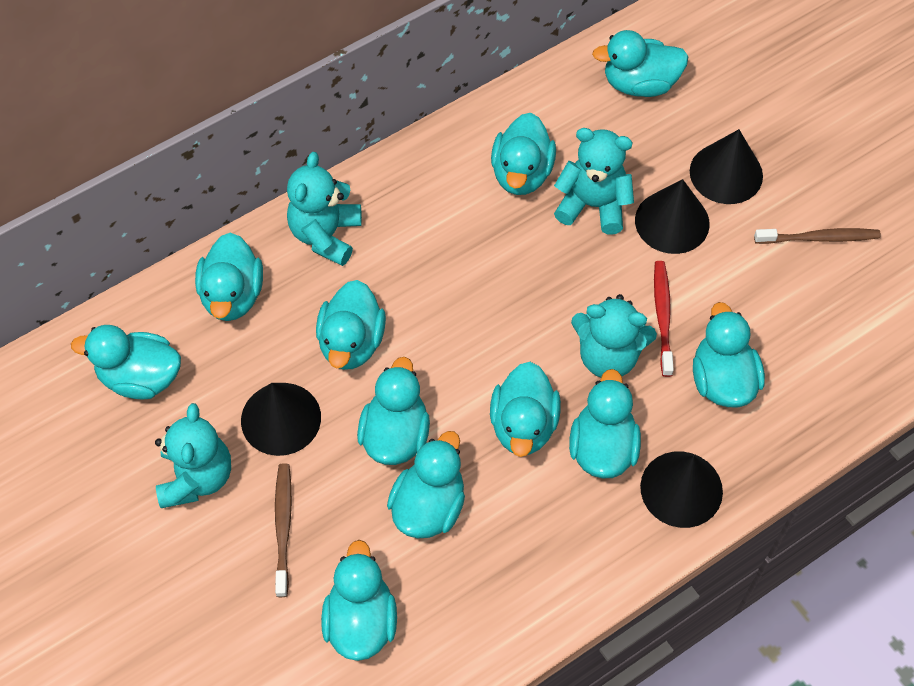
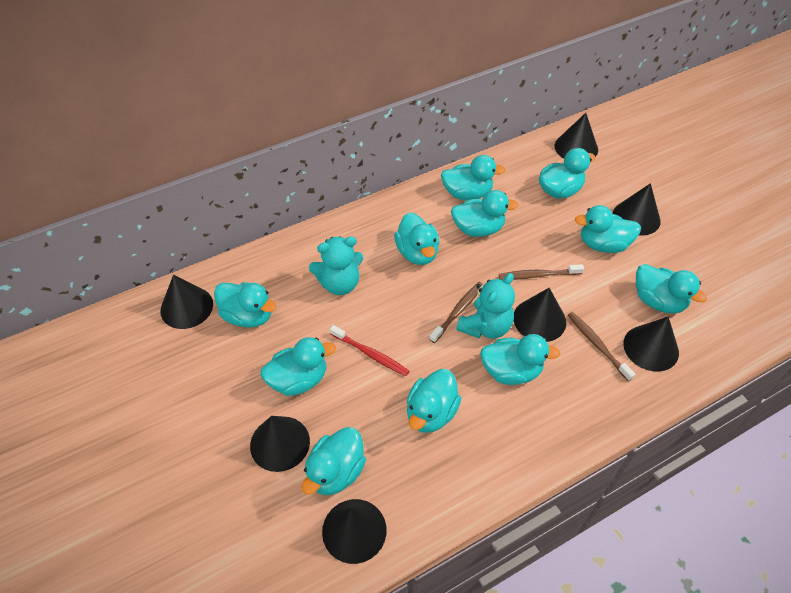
black cone: [241,383,321,456] [635,179,710,254] [640,451,723,528] [690,129,763,204] = 4 -> [160,275,213,329] [250,416,310,472] [322,499,387,564] [514,288,566,342] [555,113,598,158] [613,183,661,236] [623,317,679,372] = 7
brown toothbrush: [275,463,292,597] [754,228,881,244] = 2 -> [429,282,484,343] [498,264,584,280] [568,312,635,381] = 3
turquoise teddy bear: [155,403,231,508] [287,152,362,266] [554,128,634,234] [571,294,657,377] = 4 -> [309,236,363,295] [456,273,515,339] = 2

